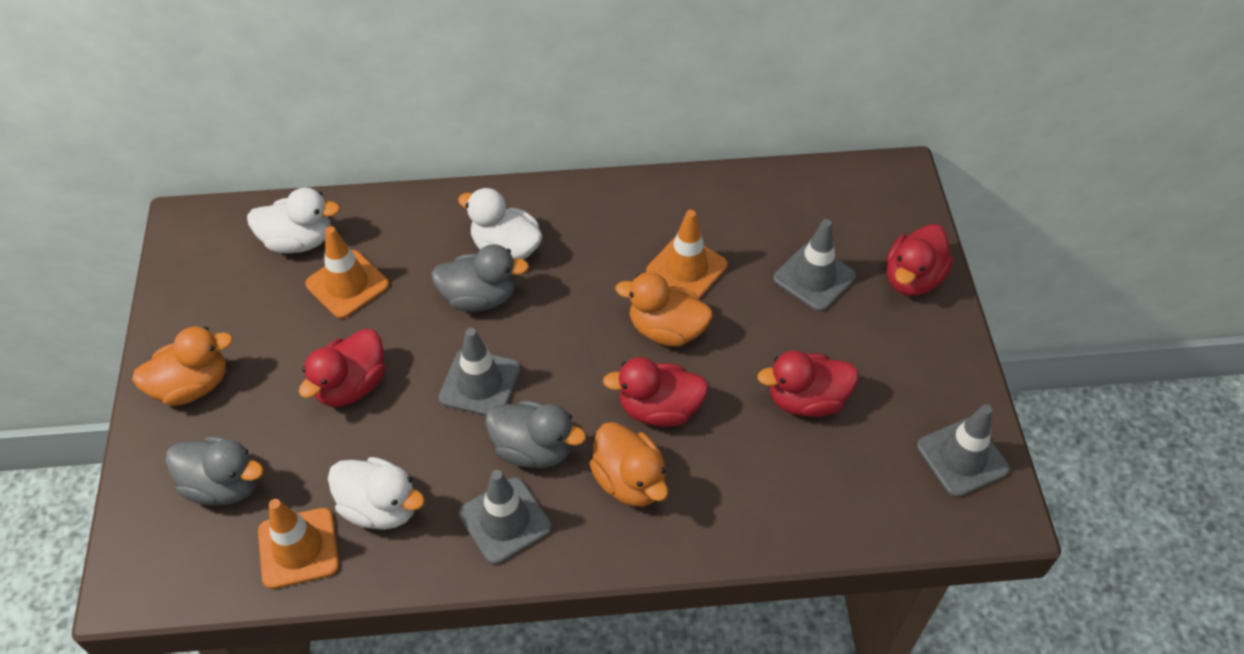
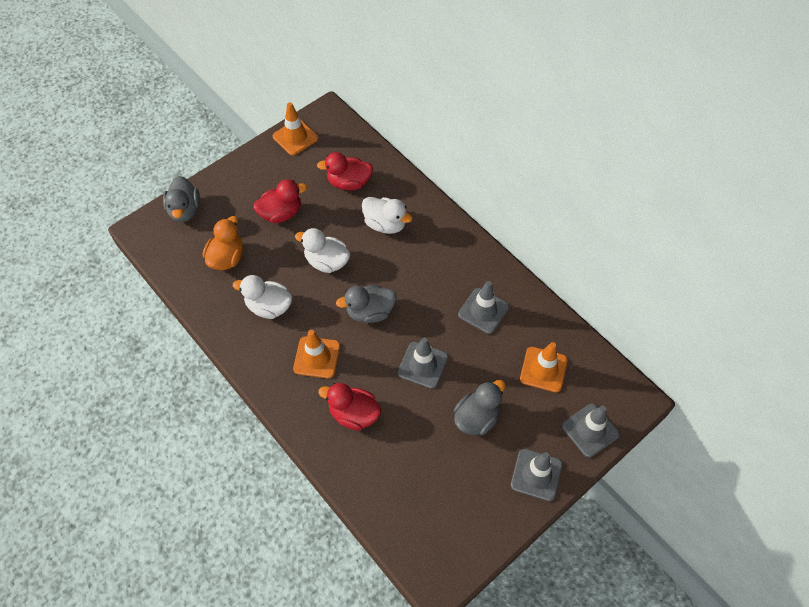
orange duck: [132,327,233,406] [589,422,668,507] [615,272,713,346] = 3 -> [203,216,243,270] = 1
red duck: [299,329,385,407] [603,357,709,427] [757,350,859,417] [887,224,954,296] = 4 -> [253,179,307,223] [317,152,373,190] [319,383,381,431] = 3

